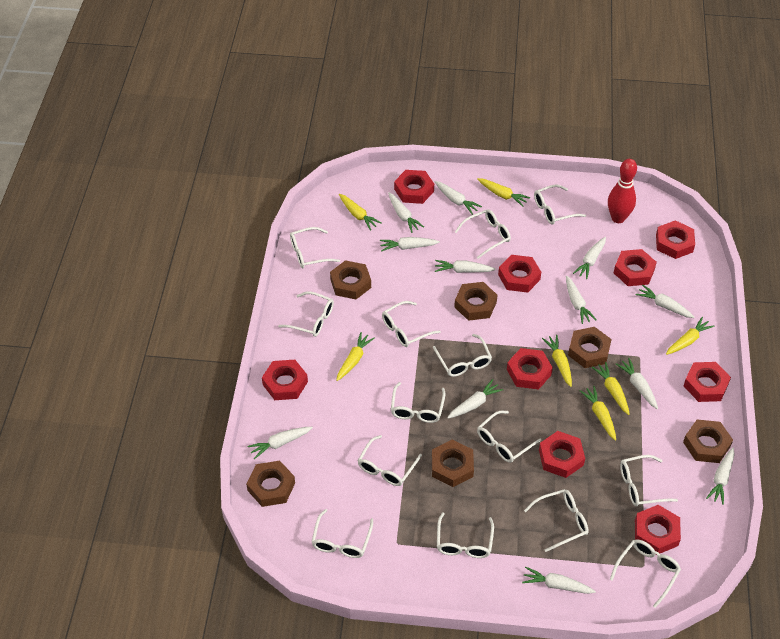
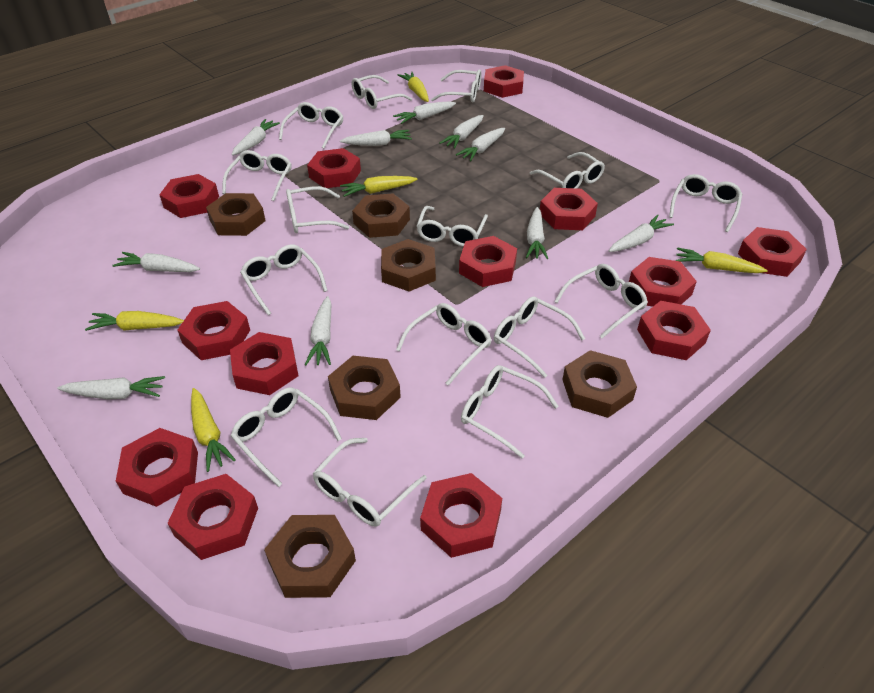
red bowling pin: [608,159,637,223] = 1 -> none = 0
red nut: [262,360,308,400] [394,170,434,204] [498,255,541,293] [507,348,553,389] [539,431,585,478] [614,249,657,286] [635,505,681,553] [656,220,695,259] [684,362,731,402] = 9 -> [116,428,198,507] [159,174,219,218] [167,474,258,560] [177,301,250,360] [230,332,298,395] [307,148,361,188] [420,473,502,558] [459,236,517,287] [484,65,524,98] [540,188,598,230] [629,257,697,307] [637,301,711,360] [738,227,807,277] = 13
white carrot: [248,427,313,459] [380,237,440,252] [388,192,424,233] [434,181,482,215] [435,260,496,273] [447,379,503,418] [522,567,596,594] [566,276,597,324] [573,237,606,279] [616,358,658,409] [636,285,694,318] [706,447,735,505] = 12 -> [57,376,165,399] [112,252,200,272] [231,119,280,155] [305,296,331,365] [340,130,412,146] [393,101,456,124] [439,115,484,149] [456,128,505,161] [526,207,548,259] [609,214,674,252] = 10
white glasses: [278,291,334,337] [290,227,340,268] [312,509,373,558] [358,435,422,486] [382,301,441,347] [391,382,446,423] [433,334,492,377] [437,512,494,558] [455,209,511,259] [477,411,541,463] [524,489,589,552] [534,184,586,224] [610,539,681,608] [620,455,678,506] = 14 -> [222,150,292,201] [231,387,342,487] [240,244,328,315] [279,102,344,149] [286,186,349,233] [313,438,427,527] [352,75,412,109] [396,303,492,386] [416,206,488,247] [431,69,481,102] [461,365,559,459] [494,296,585,378] [530,152,605,189] [554,264,648,339] [669,174,742,232] = 15
yellow carrot: [336,332,375,381] [339,194,381,231] [477,178,530,207] [542,335,572,387] [580,386,616,441] [592,362,630,415] [666,317,715,355] = 7 -> [85,311,184,331] [191,388,236,472] [340,176,418,197] [398,72,429,102] [676,247,768,273] = 5

